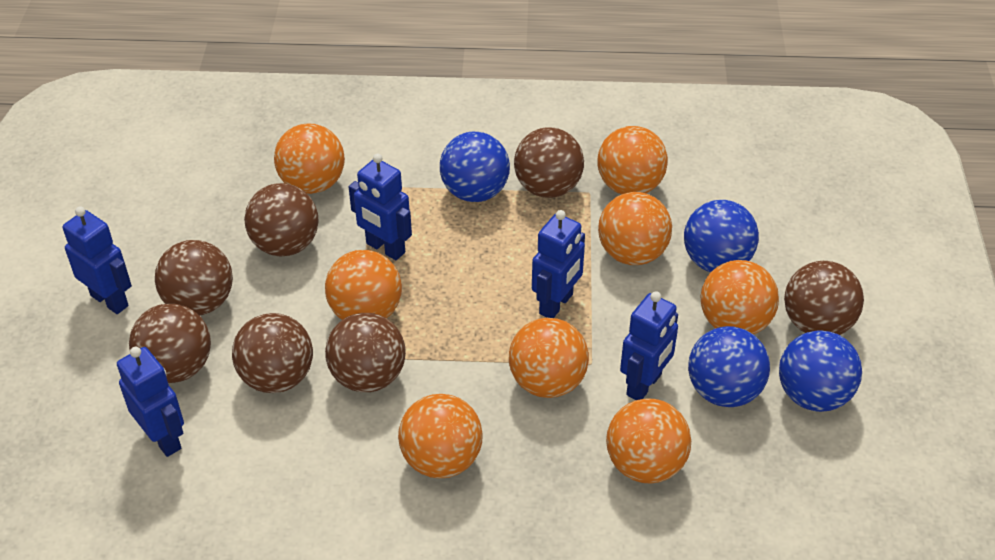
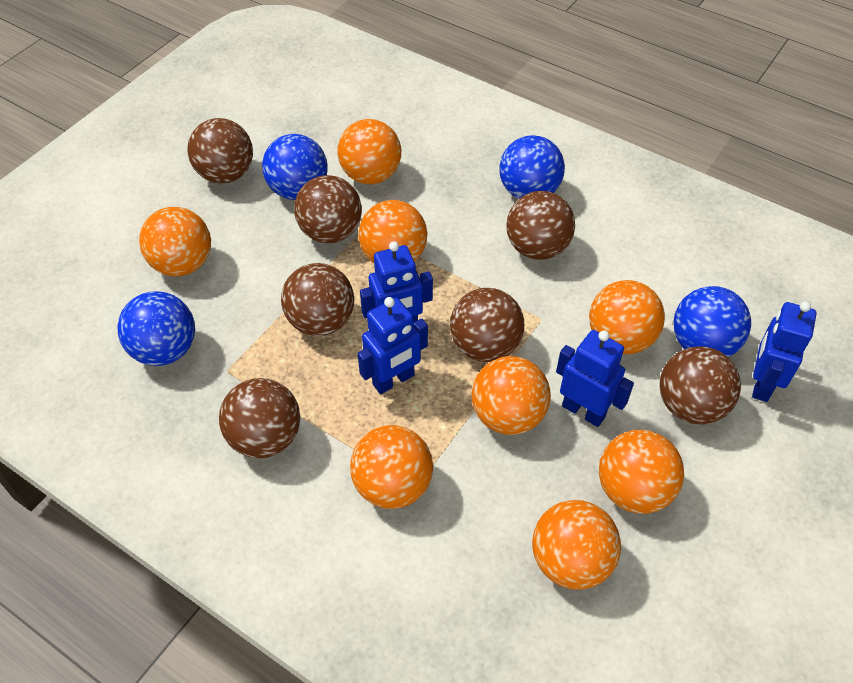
blue robot: [63,207,132,314] [117,346,184,457] [349,154,412,260] [532,210,585,318] [620,291,678,400] = 5 -> [358,297,428,394] [360,241,433,322] [556,330,634,427] [752,301,817,402] = 4

